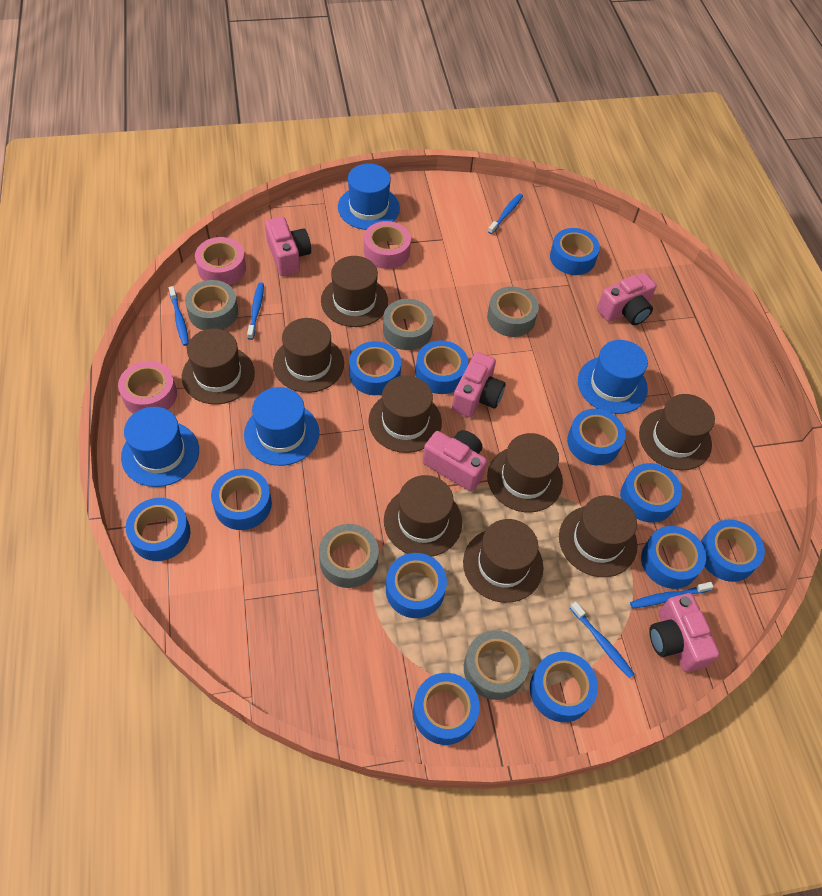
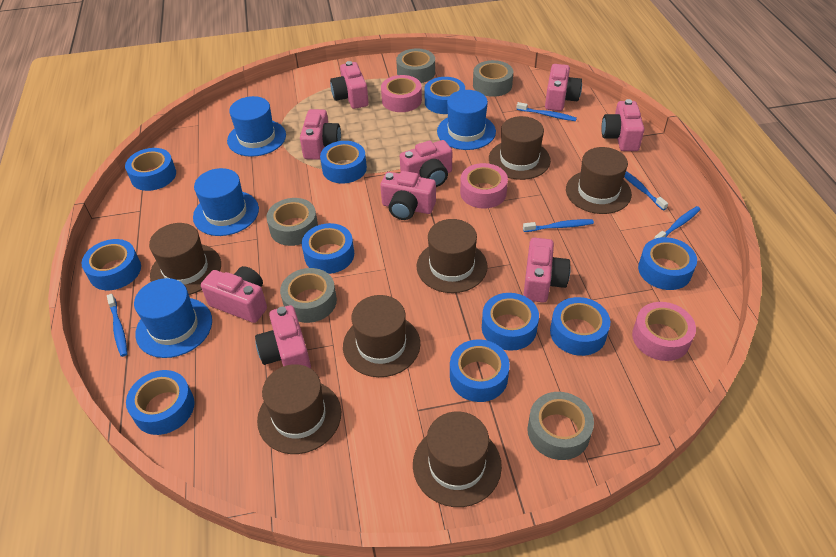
blue tape: [126,498,190,561] [211,469,272,530] [349,341,401,395] [386,553,447,618] [413,673,480,745] [415,340,468,394] [530,652,598,722] [550,228,600,275] [567,409,626,465] [620,463,682,523] [641,526,706,589] [701,520,765,582] = 12 -> [82,239,141,290] [125,148,176,191] [126,370,195,435] [302,223,354,274] [320,141,367,183] [424,77,465,114] [450,339,510,402] [482,293,539,351] [550,297,610,356] [638,237,697,290] = 10
brown hat: [182,328,255,404] [273,318,344,393] [321,256,388,327] [368,376,442,453] [384,475,462,557] [463,519,543,603] [487,433,563,513] [559,495,637,577] [639,394,715,470] = 9 -> [149,223,221,295] [257,364,341,454] [343,295,420,377] [413,411,502,507] [416,219,487,293] [489,116,551,180] [566,147,632,214] = 7
pink camera: [265,217,311,276] [423,430,487,492] [452,352,506,418] [597,273,656,325] [649,593,720,672] = 5 -> [201,266,267,323] [255,305,311,369] [300,109,341,160] [330,61,369,109] [380,171,436,220] [400,140,452,187] [523,238,571,303] [545,64,582,111] [602,99,645,151] = 9

